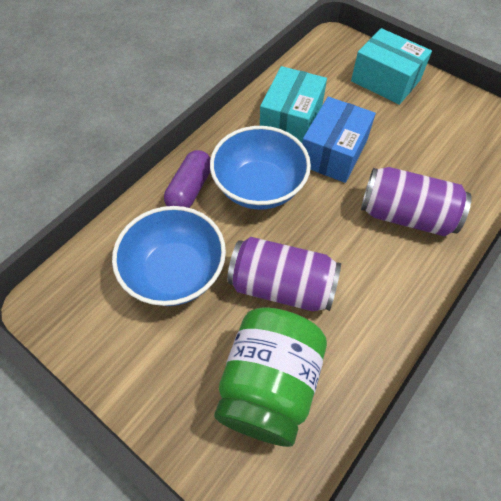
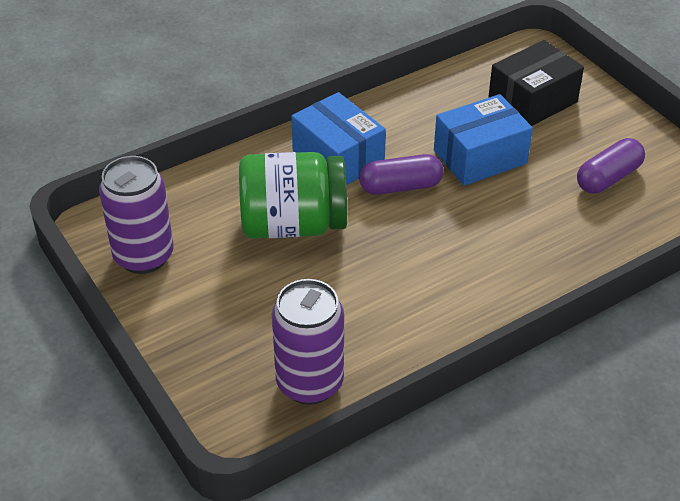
black box: none = 0 -> [488,40,584,126] = 1
blue bowl: [112,206,226,306] [210,126,311,210] = 2 -> none = 0
blue box: [302,97,376,183] = 1 -> [291,92,386,185] [434,94,533,186] = 2
purple capsule: [164,150,211,208] = 1 -> [359,154,444,195] [577,138,645,194] = 2
turquoise box: [260,66,327,143] [351,28,432,105] = 2 -> none = 0

